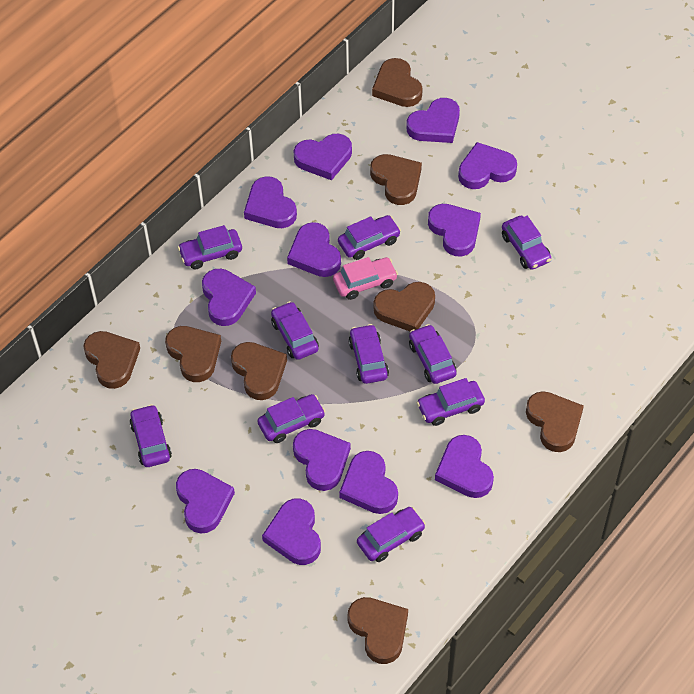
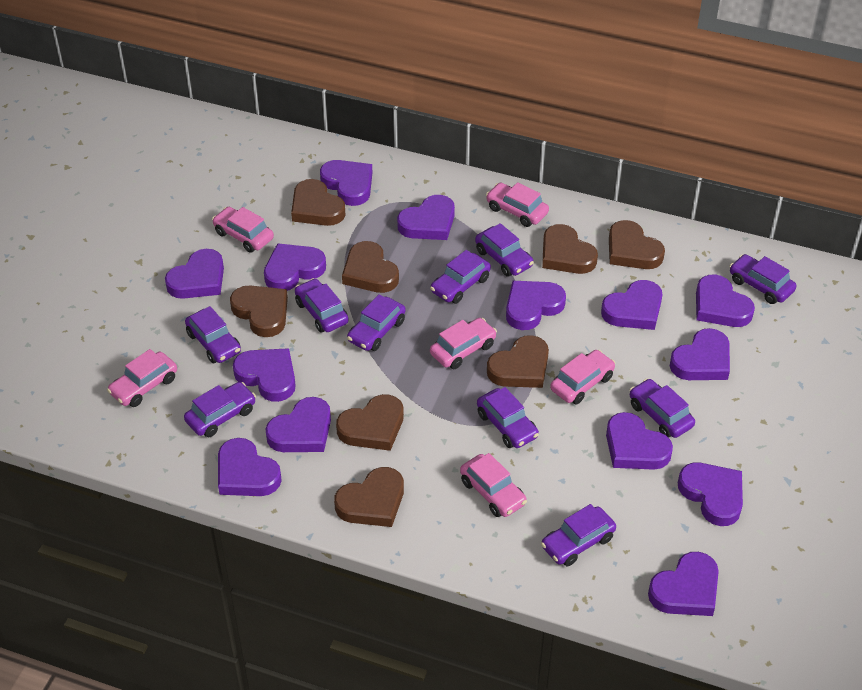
pink car: [333,257,398,300] = 1 -> [107,349,177,407] [212,207,274,253] [430,318,497,369] [460,453,527,517] [486,182,549,227] [550,350,615,404] = 6
purple heart: [176,469,235,533] [202,269,256,326] [244,176,297,228] [262,499,321,565] [287,222,341,277] [293,134,352,180] [293,429,351,491] [339,451,398,514] [406,98,460,143] [428,204,481,257] [435,435,494,498] [458,142,517,189] = 12 -> [165,249,224,299] [218,438,282,496] [233,348,296,402] [264,243,326,291] [265,397,331,452] [320,160,372,206] [397,195,455,240] [506,281,566,330] [601,280,662,330] [606,412,673,470] [648,552,719,616] [670,328,730,380] [678,463,743,526] [696,275,755,327] = 14

